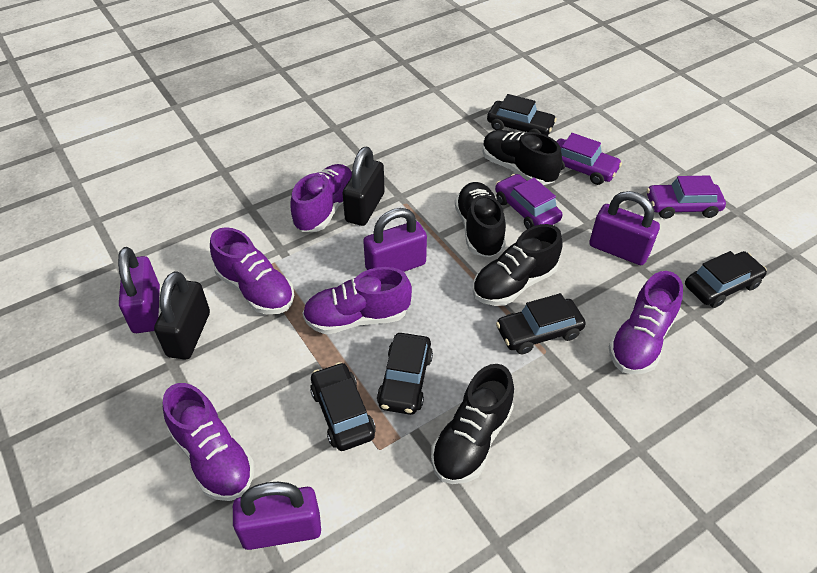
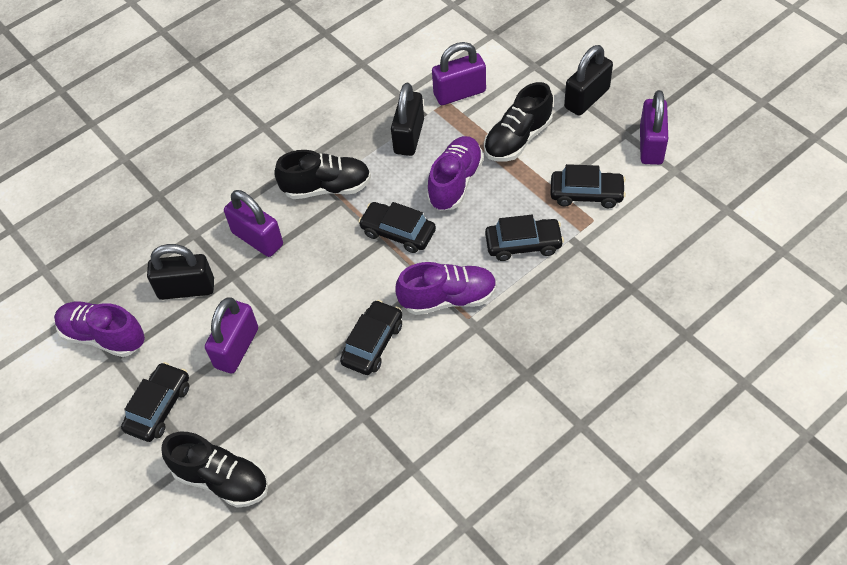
black padlock: [154,271,210,360] [342,147,385,226] = 2 -> [147,244,214,300] [391,83,424,156] [564,45,613,116] = 3
black shoe: [431,364,514,484] [455,182,506,257] [472,224,563,306] [483,130,562,185] = 4 -> [161,432,268,508] [274,150,371,199] [484,82,553,162] = 3
purple car: [495,174,562,229] [556,133,622,185] [647,176,726,219] = 3 -> none = 0
purple shoe: [163,383,255,501] [210,227,294,314] [290,164,352,232] [302,267,412,334] [609,271,683,374] = 5 -> [54,302,145,357] [395,262,497,315] [427,136,484,211] = 3

